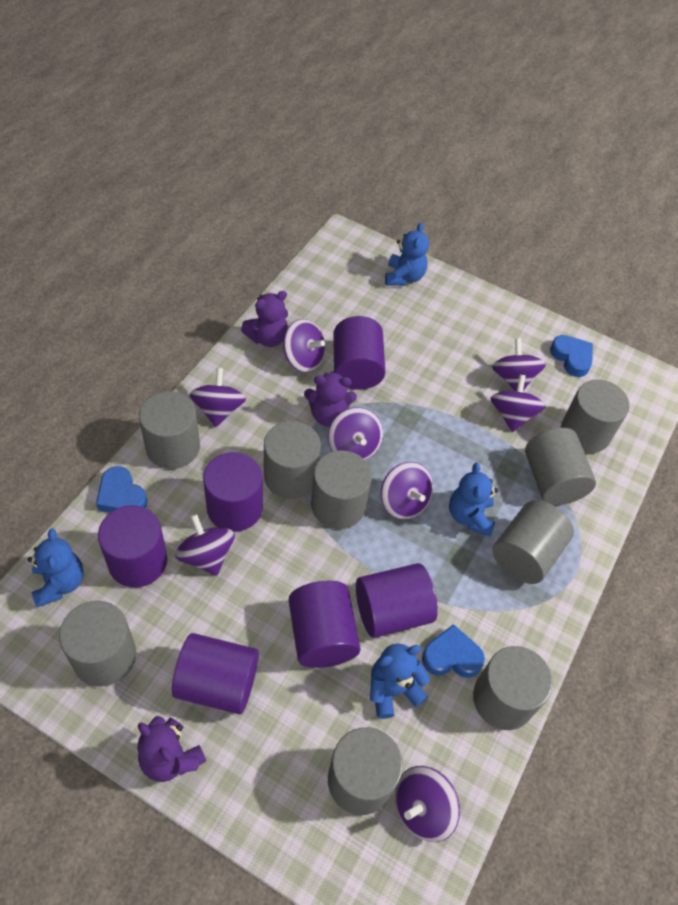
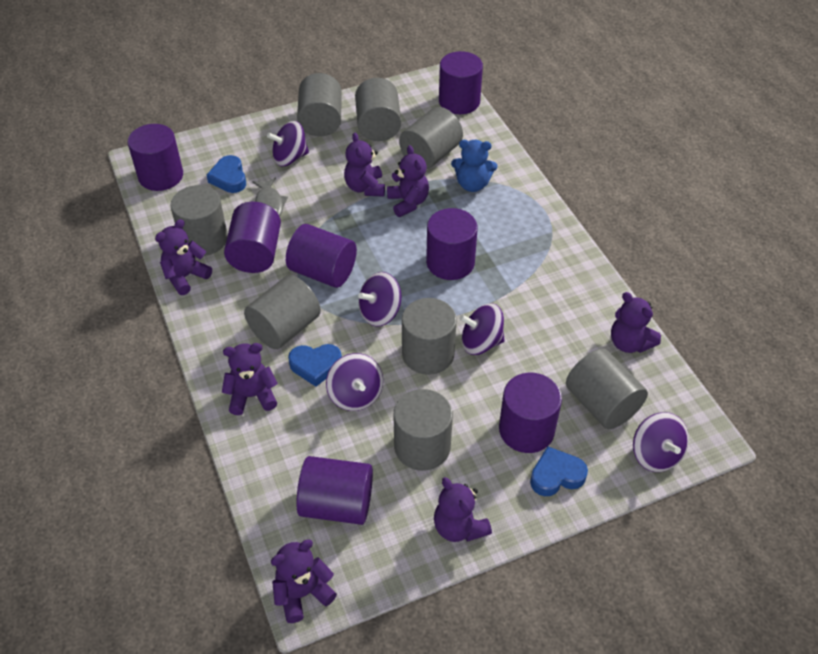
blue teddy bear: [27,528,84,607] [370,643,430,719] [385,223,429,286] [449,462,498,536] = 4 -> [451,140,497,192] = 1
grey cylinder: [59,601,136,686] [139,391,200,469] [264,421,321,499] [311,450,372,529] [328,727,403,815] [473,646,553,730] [493,500,574,584] [525,428,596,505] [561,379,630,453] = 9 -> [170,185,228,256] [244,275,321,349] [297,73,342,136] [355,78,401,141] [394,389,453,471] [399,107,463,169] [402,298,457,375] [566,349,648,429] = 8
grey fish: none = 0 -> [252,178,288,217] = 1
purple cylinder: [98,505,167,588] [172,633,259,714] [203,452,263,532] [289,581,361,668] [333,316,385,390] [356,563,438,638] = 6 -> [127,124,183,191] [224,202,281,273] [286,224,357,288] [296,456,373,525] [426,208,478,280] [439,51,483,114] [499,373,562,453] = 7
purple spinning top: [175,514,235,576] [189,368,246,427] [283,319,325,373] [328,407,383,460] [381,462,433,520] [395,766,460,842] [491,375,546,432] [492,338,546,391] = 8 -> [267,121,309,166] [326,353,383,411] [358,272,401,327] [459,303,505,355] [633,412,689,472] = 5
purple teddy bear: [137,716,206,782] [241,291,288,347] [304,372,357,427] = 3 -> [155,219,212,295] [222,343,278,415] [271,539,337,623] [344,132,385,197] [387,145,429,217] [434,477,492,542] [611,292,661,353] = 7

